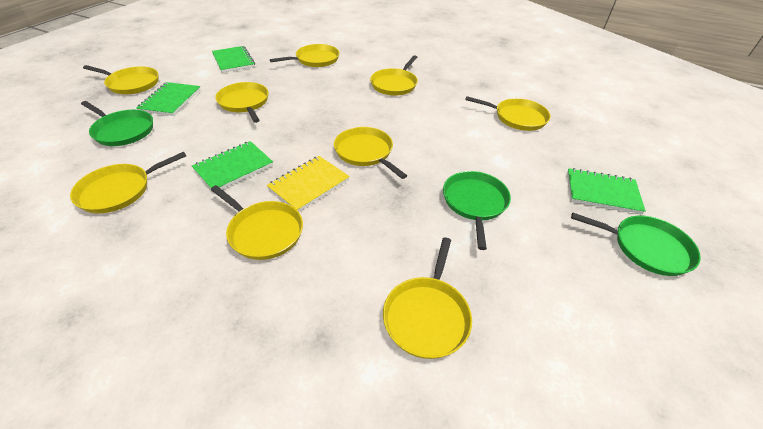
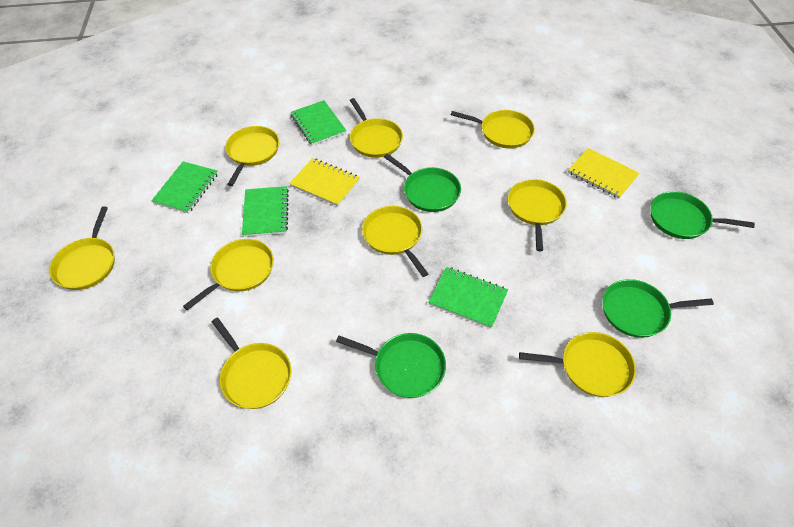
green pan: [81,101,153,146] [443,171,511,250] [571,213,701,276] = 3 -> [336,333,446,398] [384,154,461,212] [602,279,714,338] [650,191,755,239] = 4
yellow notebook: [267,156,350,212] = 1 -> [289,158,360,206] [568,148,639,199] = 2

